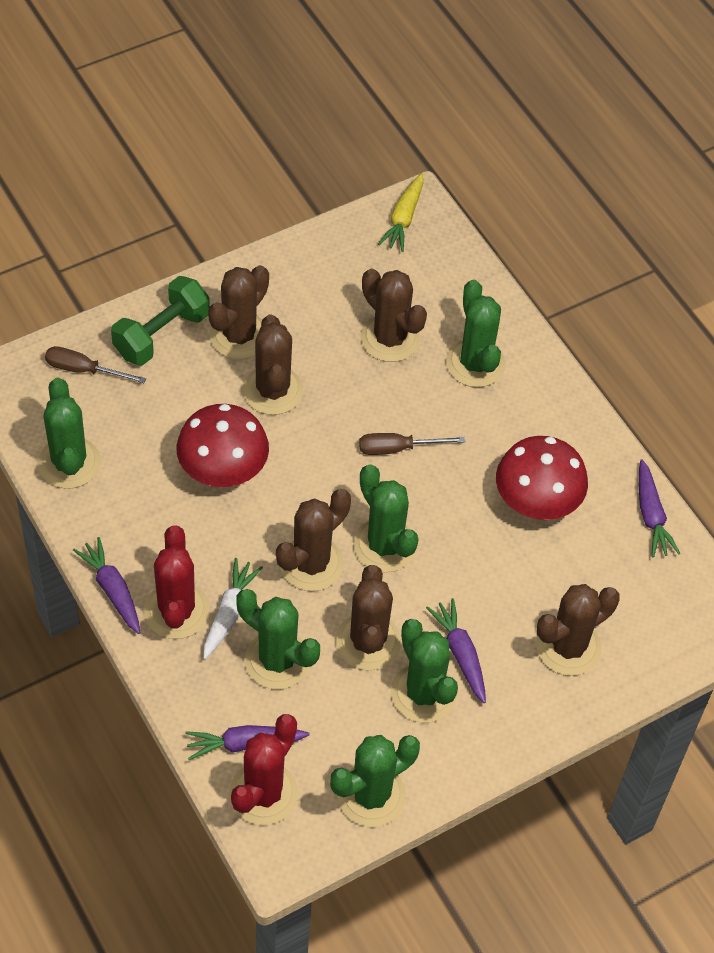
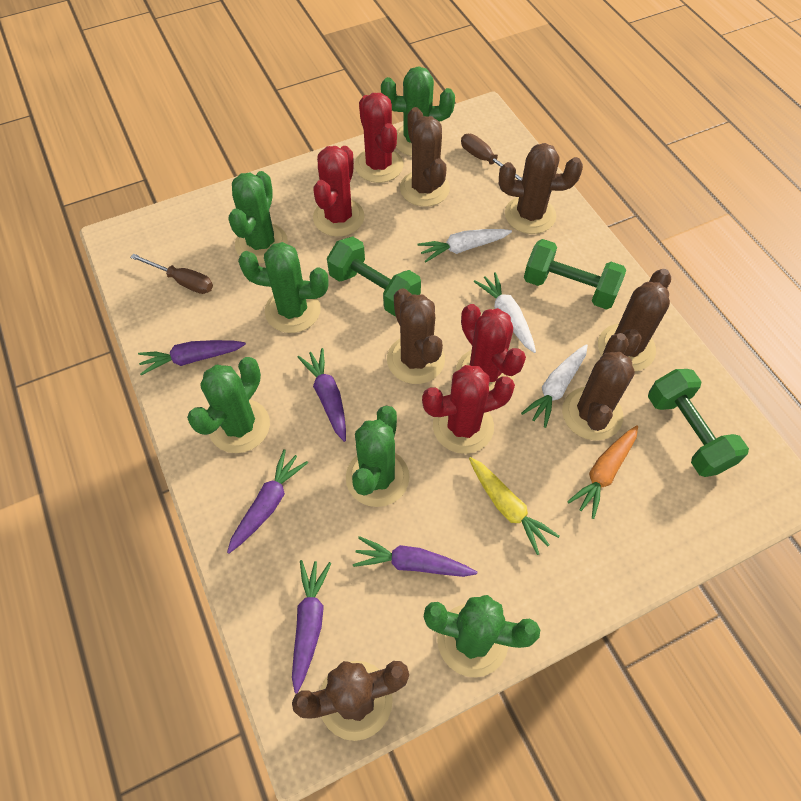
green dumbbell: [111,276,210,365] = 1 -> [327,237,421,316] [524,239,626,310] [648,369,749,477] = 3
orange carrot: none = 0 -> [567,425,638,519] = 1
purple carrot: [73,537,141,634] [185,725,310,760] [426,598,486,703] [639,459,680,557] = 4 -> [138,340,246,375] [227,449,308,553] [292,560,331,694] [298,348,346,442] [353,536,477,577] = 5
red cactus: [144,525,210,639] [229,714,298,825] = 2 -> [313,146,364,237] [355,93,403,183] [422,365,515,454] [456,304,526,391] = 4
red mushroom: [176,404,269,487] [496,436,588,520] = 2 -> none = 0
white carrot: [203,558,263,660] = 1 -> [418,229,512,262] [474,272,536,353] [521,344,588,428] = 3

